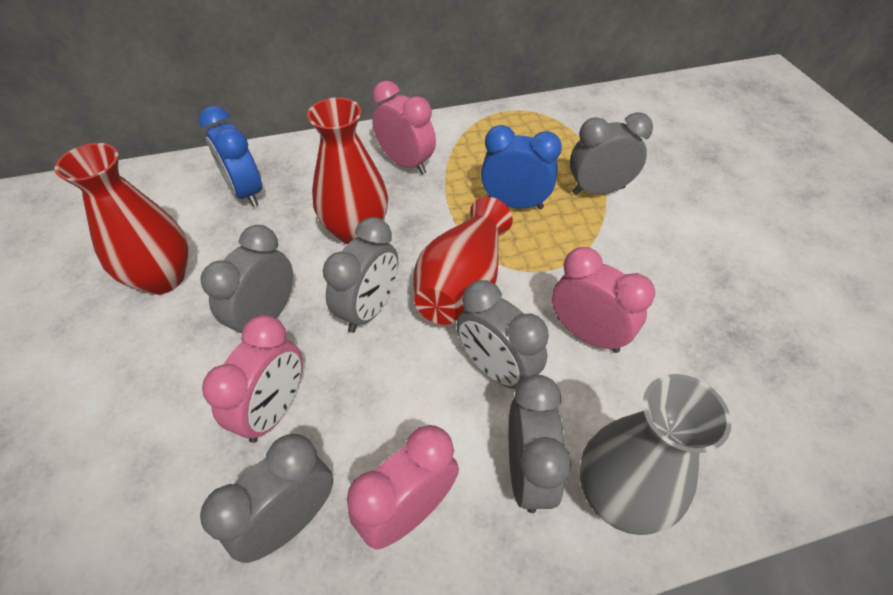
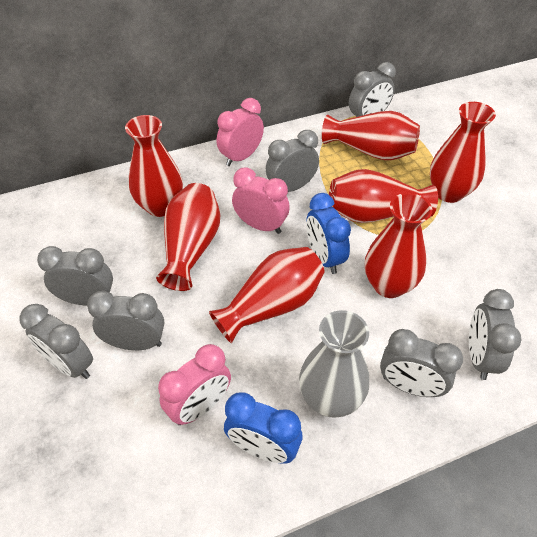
grey clock: [200,225,293,341] [200,434,333,563] [323,217,398,333] [457,280,549,389] [509,375,571,513] [570,112,653,195] = 6 -> [19,304,93,379] [37,246,113,305] [87,291,164,350] [266,130,319,192] [349,62,396,117] [380,329,463,397] [469,289,522,380] = 7
pink clock: [202,315,302,443] [347,425,459,549] [372,81,436,174] [552,247,655,353] = 4 -> [158,344,231,425] [217,98,264,166] [232,167,290,234] = 3
red vase: [54,143,189,295] [307,97,388,244] [413,197,513,325] = 3 -> [125,115,183,217] [156,183,220,291] [209,247,325,343] [322,111,420,160] [329,169,438,223] [365,193,432,298] [430,102,496,203] = 7

